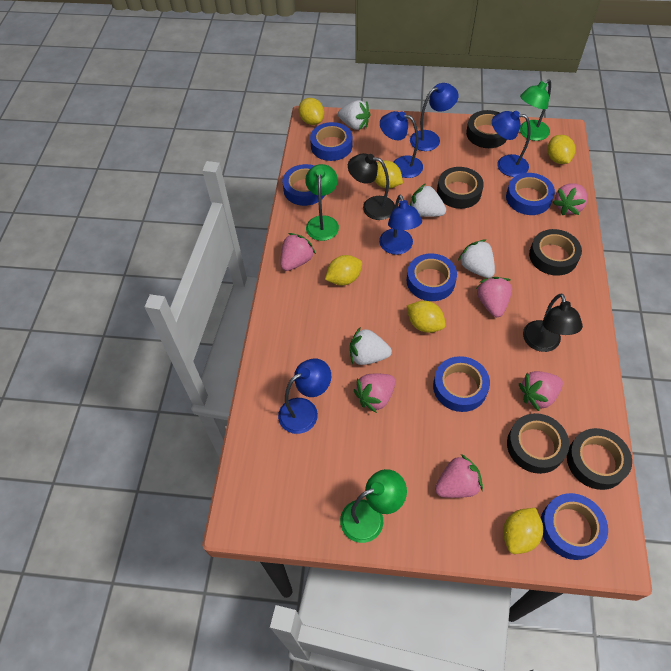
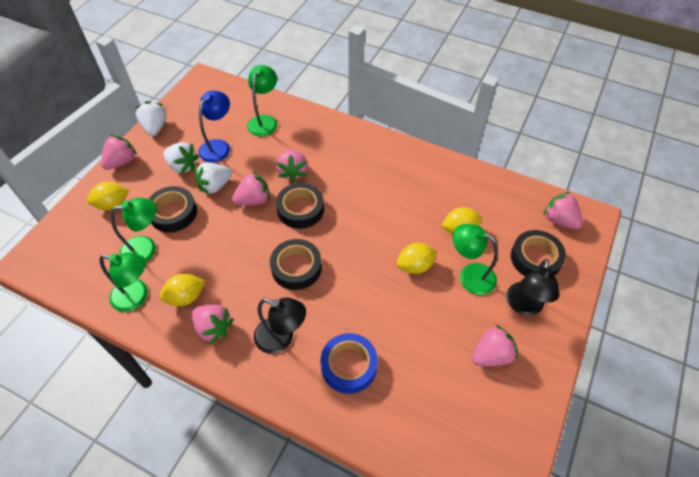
black tape: [437,167,484,209] [466,110,507,148] [507,413,569,474] [529,229,582,276] [567,428,632,490] = 5 -> [149,186,197,233] [270,239,322,290] [276,183,324,229] [511,230,566,276] = 4
blue lamp: [278,358,331,434] [379,195,422,255] [380,111,423,178] [410,83,459,151] [492,111,531,177] = 5 -> [199,91,230,163] = 1
blue tape: [282,164,325,206] [310,122,352,161] [407,253,457,301] [433,356,490,412] [506,173,555,215] [541,493,608,560] = 6 -> [320,333,378,394] = 1
green lamp: [305,164,339,241] [340,469,407,543] [520,79,551,141] = 3 -> [99,253,148,312] [111,198,156,262] [247,65,277,137] [453,224,498,295] = 4
white strawberry: [338,100,371,130] [350,327,392,365] [410,183,446,217] [458,239,495,278] = 4 -> [135,101,167,136] [164,142,199,174] [195,162,232,195] = 3
yellow lemon: [299,98,324,125] [325,255,362,286] [374,160,403,188] [407,301,446,333] [503,508,543,554] [547,135,576,164] = 6 -> [87,182,129,210] [160,274,205,306] [397,243,438,274] [441,207,482,234] = 4

